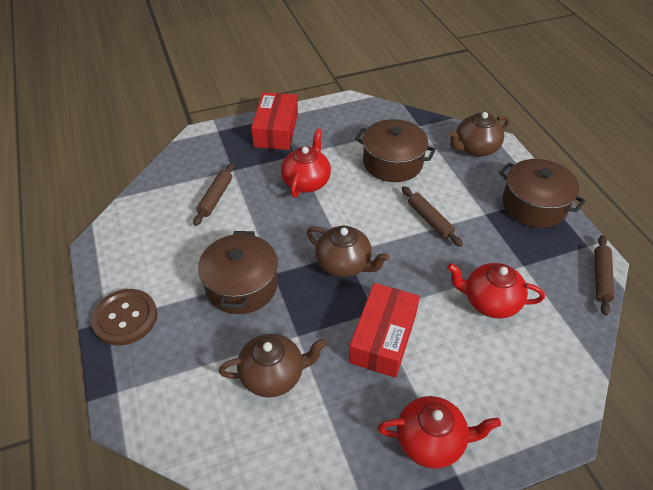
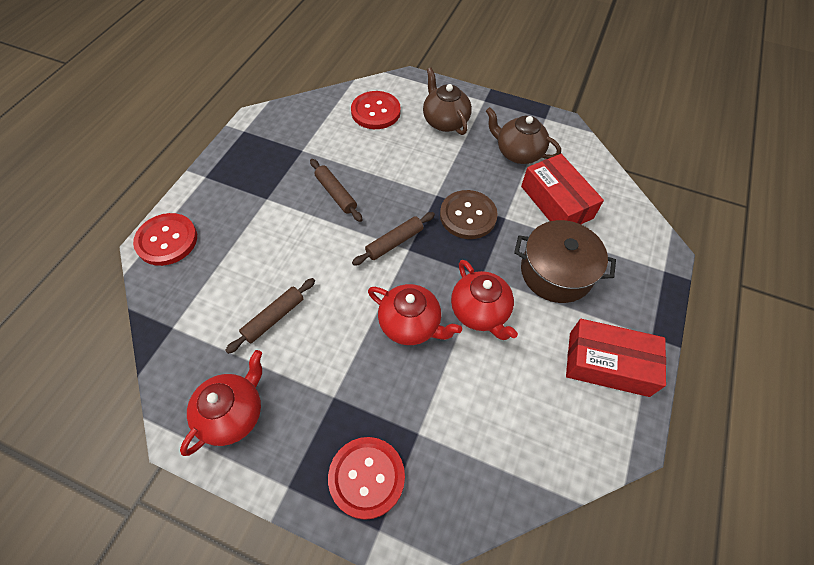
brown pot: [198,231,278,314] [355,119,436,182] [499,159,586,228] = 3 -> [514,220,616,303] = 1
brown teapot: [219,333,327,397] [307,226,390,277] [448,112,509,157] = 3 -> [423,67,472,135] [486,107,561,164] = 2
red button: none = 0 -> [133,213,197,266] [328,437,405,520] [351,91,401,129] = 3

